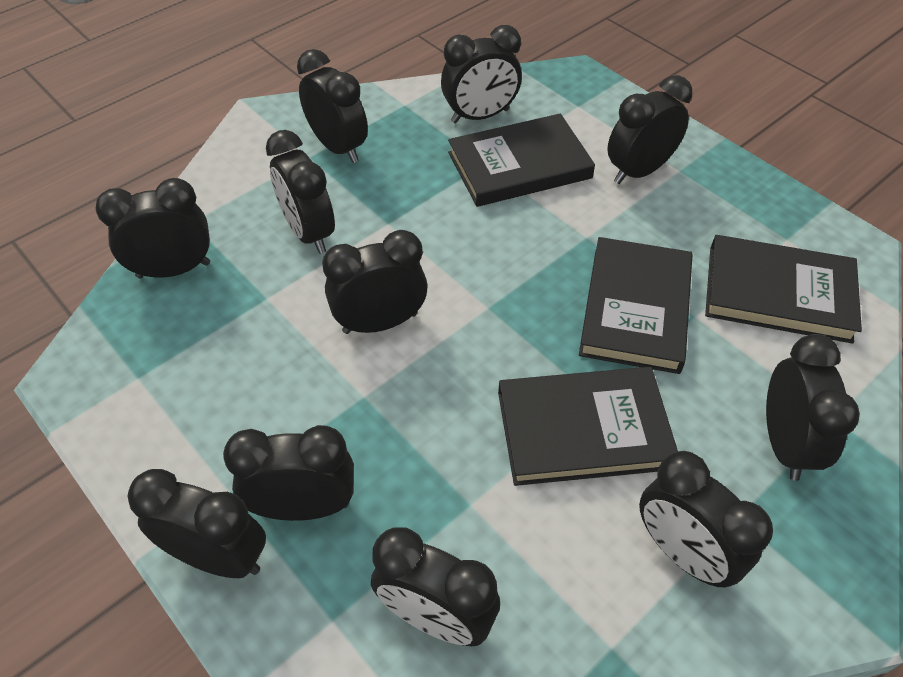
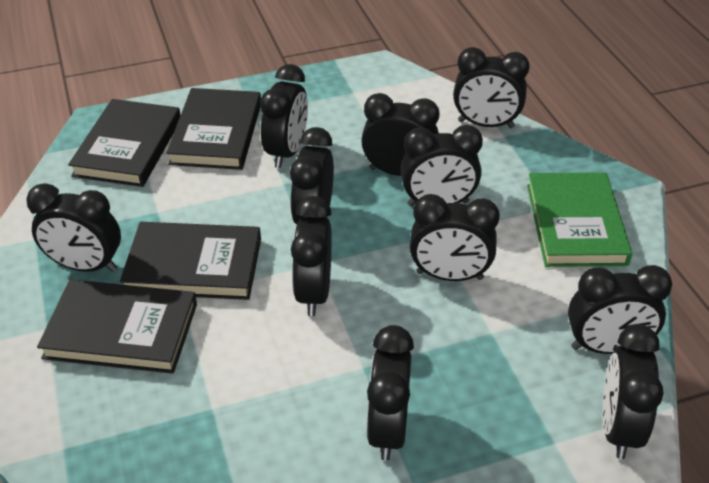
green book: none = 0 -> [527,172,632,267] = 1

